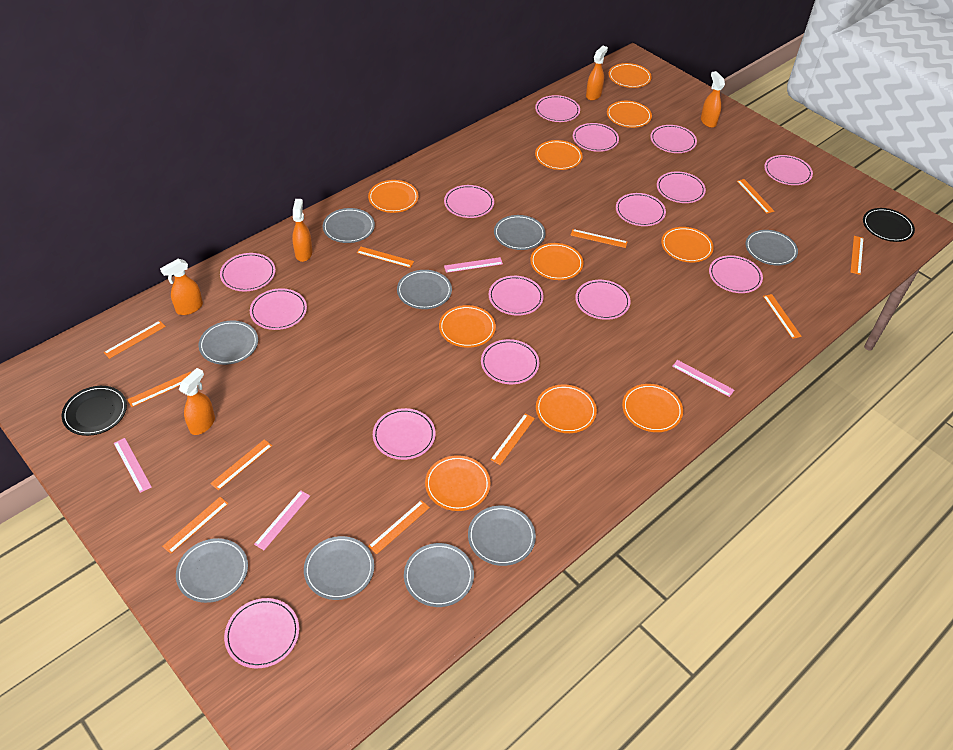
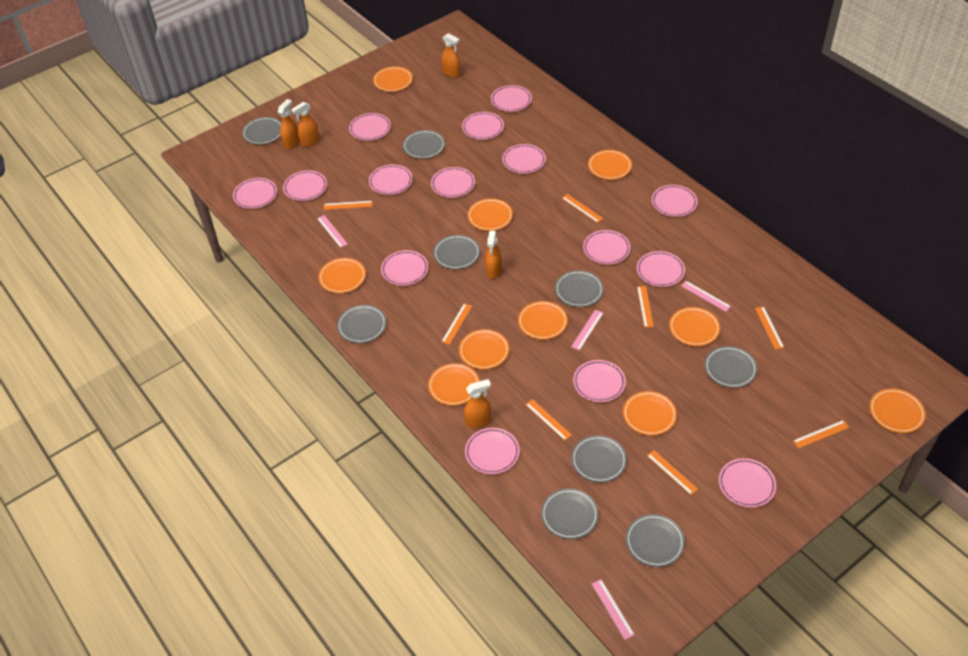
black plate: [62,386,127,436] [863,208,915,242] = 2 -> none = 0
orange ruler: [103,321,166,359] [127,371,191,407] [162,497,228,554] [210,439,272,490] [357,247,414,268] [368,500,430,554] [490,414,535,465] [571,229,628,248] [737,179,774,214] [763,294,802,339] [850,236,864,275] = 11 -> [323,201,373,210] [441,303,472,345] [525,399,572,441] [562,194,603,223] [637,286,654,327] [647,450,698,495] [755,306,784,350] [793,420,849,449] = 8

